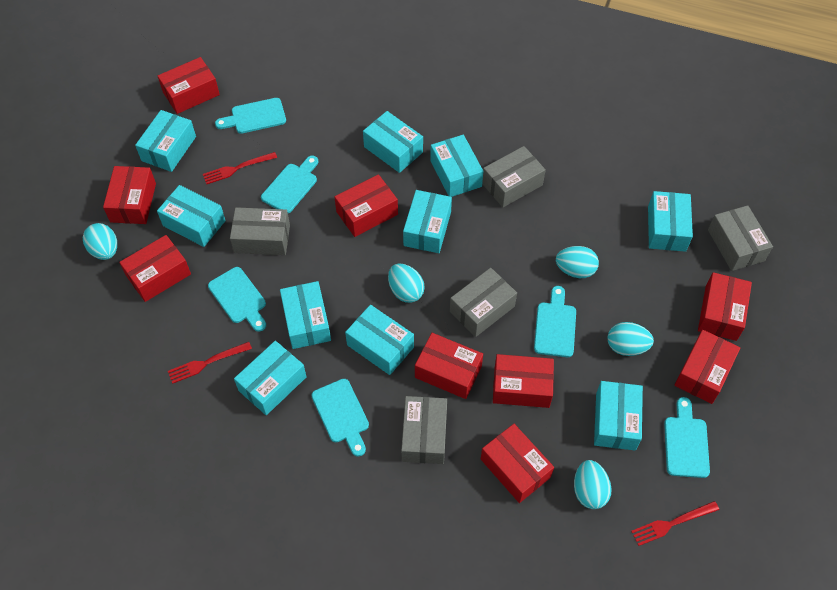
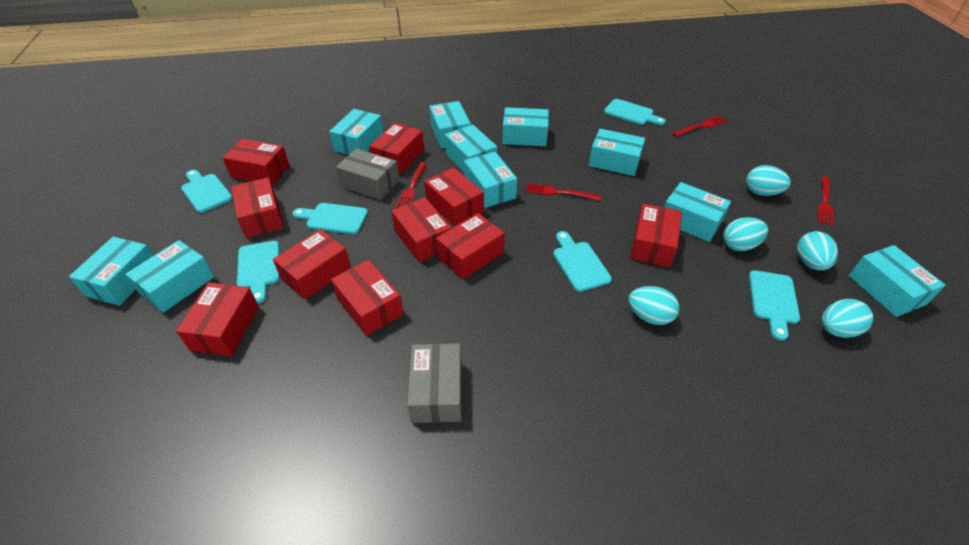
grey box: [230,207,290,255] [401,396,447,464] [450,268,517,337] [482,146,546,207] [708,205,773,271] = 5 -> [336,148,399,200] [407,343,461,423] = 2
red box: [103,166,156,224] [119,235,191,302] [158,57,220,114] [334,174,398,237] [415,333,483,399] [481,424,554,503] [493,354,554,408] [674,330,740,404] [698,272,752,341] = 9 -> [176,282,259,356] [223,139,290,185] [231,178,284,238] [273,229,351,300] [331,260,404,336] [369,123,424,175] [391,197,451,262] [424,167,484,227] [436,213,505,279] [630,203,682,267] = 10
red fork: [168,342,252,384] [203,152,277,184] [631,501,719,546] = 3 -> [395,162,427,208] [526,183,601,201] [672,116,727,137] [818,176,833,226] = 4

